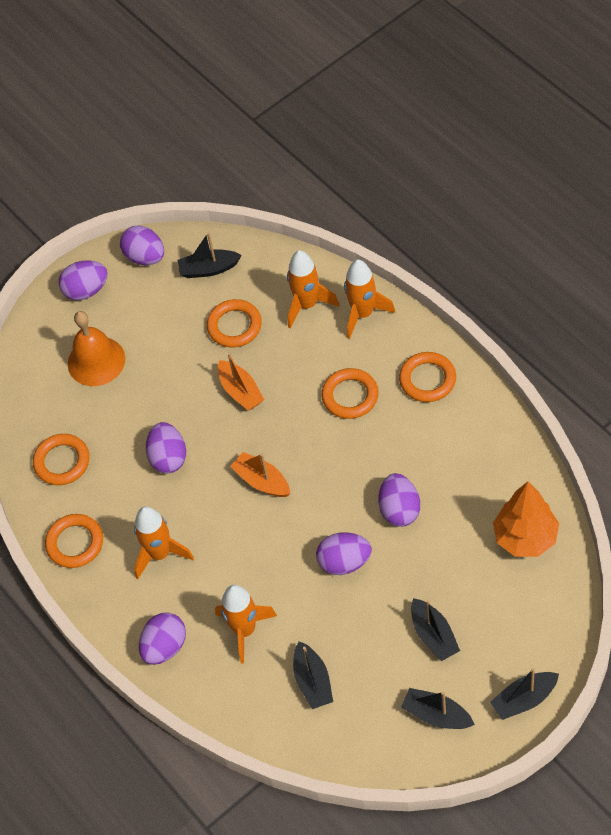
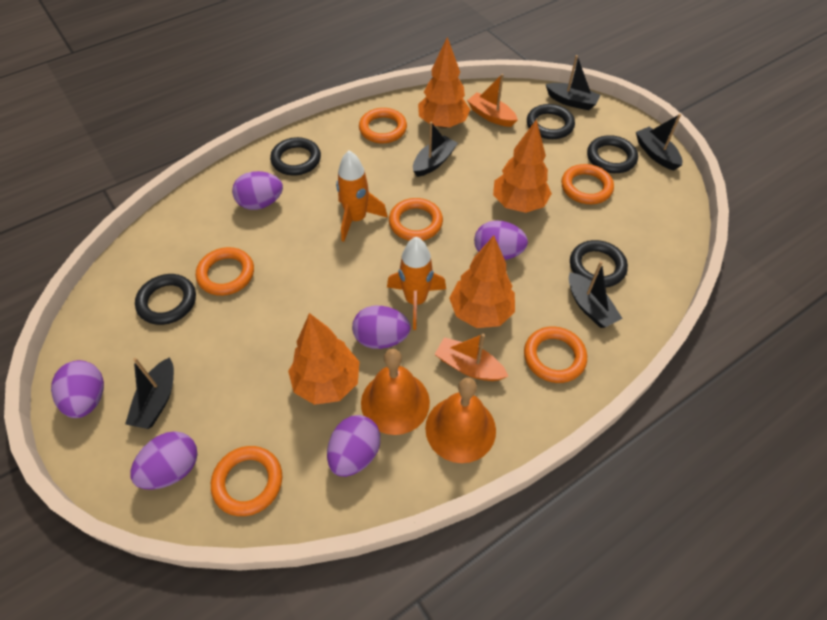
black ring: none = 0 -> [135,274,196,325] [270,137,321,176] [527,104,575,139] [570,240,628,287] [587,135,638,173] = 5
orange bell: [68,311,125,386] = 1 -> [361,349,430,435] [425,378,496,463] = 2
orange ring: [33,434,90,485] [45,514,103,568] [207,299,262,348] [321,368,379,419] [399,352,456,402] = 5 -> [196,247,254,296] [211,446,282,516] [359,108,407,143] [389,198,443,241] [524,326,587,383] [561,164,614,204] = 6
orange rocket: [134,507,194,579] [215,585,277,663] [287,250,339,328] [344,260,395,339] = 4 -> [336,151,388,242] [387,237,446,330] = 2
orange tree: [493,482,559,557] = 1 -> [288,313,359,405] [418,37,470,128] [449,236,515,328] [493,119,552,213] = 4

